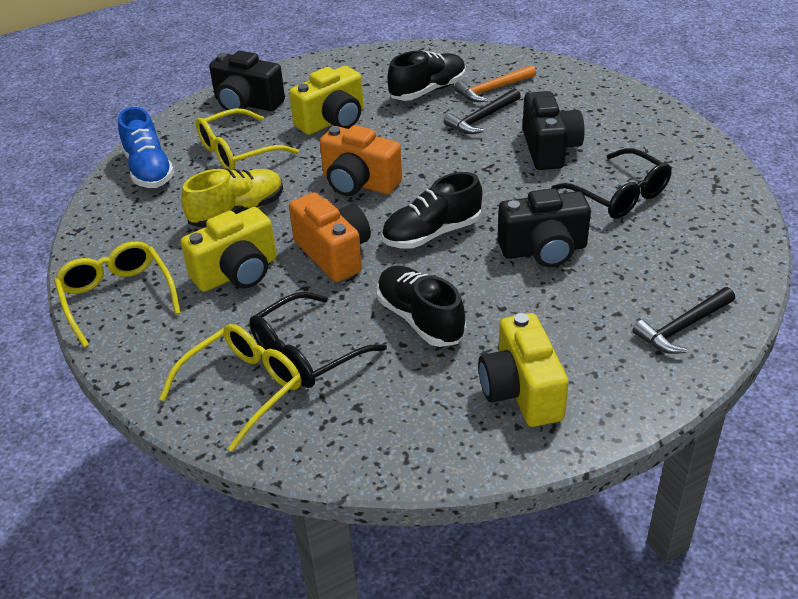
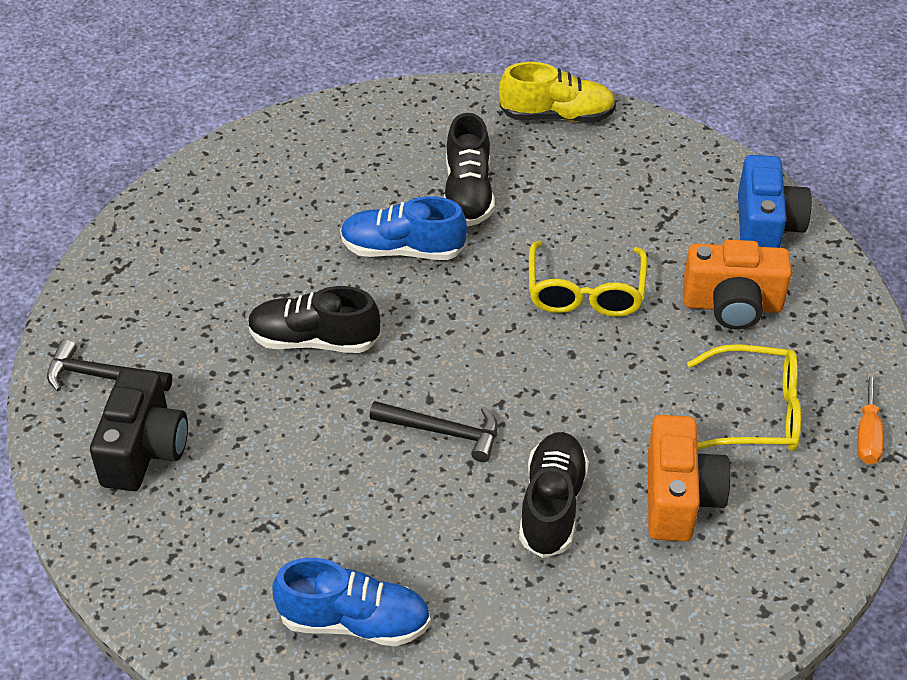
black camera: [209,51,285,114] [498,188,591,267] [522,91,585,170] = 3 -> [90,368,188,491] = 1
black glasses: [249,292,387,388] [551,148,672,219] = 2 -> none = 0
blue camera: none = 0 -> [738,155,812,248] = 1
blue shoe: [118,107,174,188] = 1 -> [272,558,431,646] [340,196,467,260] = 2
orange hammer: [454,65,536,102] = 1 -> none = 0
orange screwdriver: none = 0 -> [857,372,884,464] = 1
yellow camera: [181,207,277,292] [289,66,364,135] [478,313,569,427] = 3 -> none = 0
yellow glasses: [54,241,181,348] [159,324,301,452] [196,108,299,170] = 3 -> [529,241,647,317] [687,344,801,451] = 2

